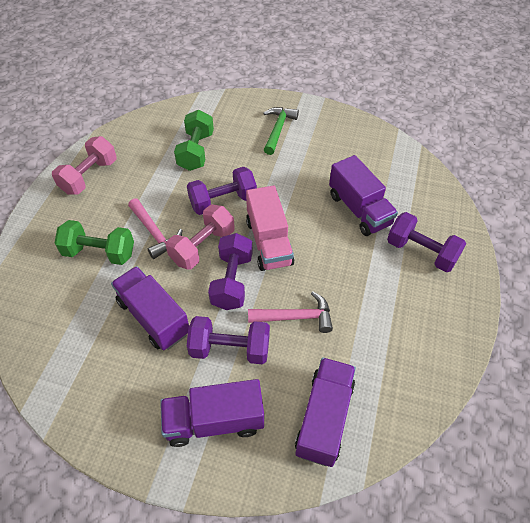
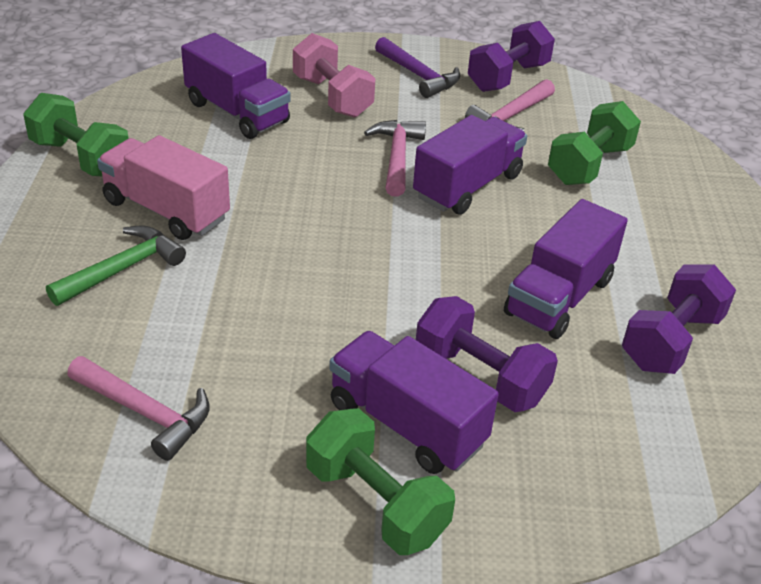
green dumbbell: [55,220,134,265] [174,110,214,171] = 2 -> [23,93,129,176] [306,408,455,555] [548,101,641,185] = 3
pink dumbbell: [52,136,117,195] [166,205,235,269] = 2 -> [293,33,375,118] = 1
pink hammer: [128,198,182,259] [248,291,333,333] = 2 -> [67,356,210,461] [364,120,426,197] [465,79,555,131] = 3
purple dumbbell: [187,167,257,215] [187,316,270,364] [208,233,253,310] [387,212,466,272] = 4 -> [416,296,558,412] [468,21,555,92] [622,264,736,374] = 3
purple hammer: none = 0 -> [375,37,460,98] = 1

